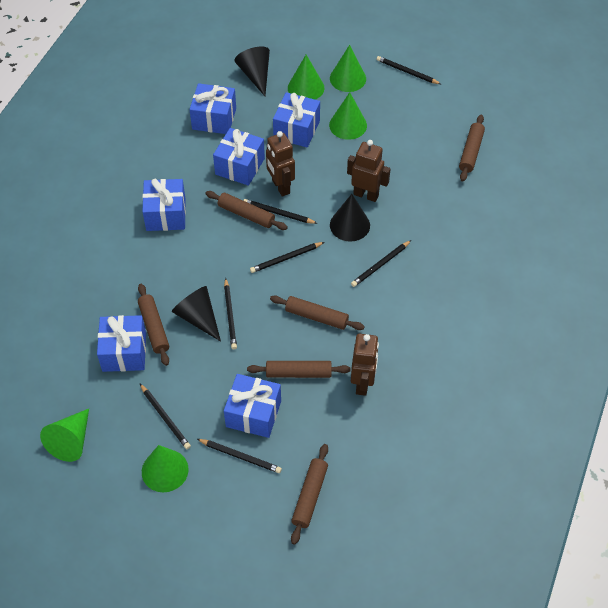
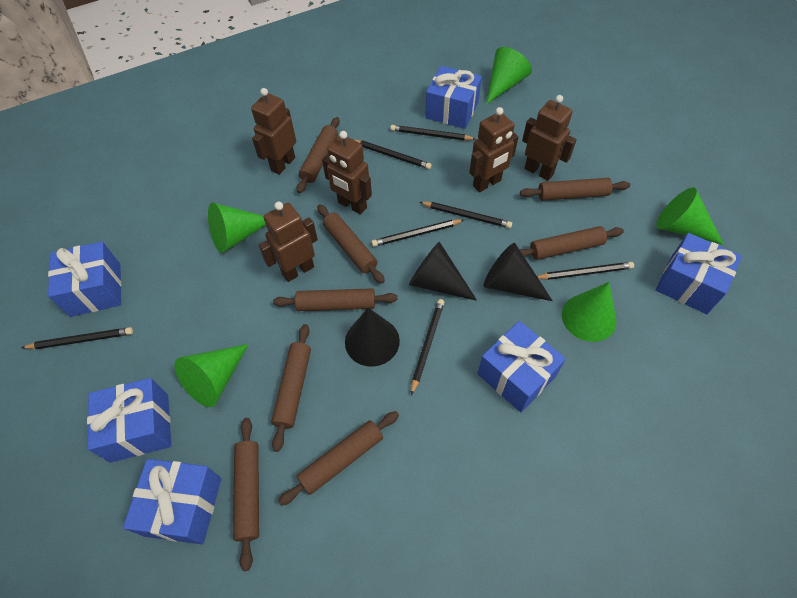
brown robot: [266,131,295,196] [347,140,390,202] [351,334,379,396] = 3 -> [251,88,296,175] [258,202,318,282] [322,131,372,215] [469,107,518,192] [522,95,577,181] = 5
brown rolling pin: [138,284,169,366] [205,191,288,230] [247,361,351,378] [270,295,365,330] [291,444,328,544] [459,115,485,182] = 6 -> [233,418,259,571] [271,324,311,452] [273,288,398,311] [278,411,399,506] [297,117,340,193] [317,204,385,284] [520,178,630,201] [520,226,624,260] = 8

